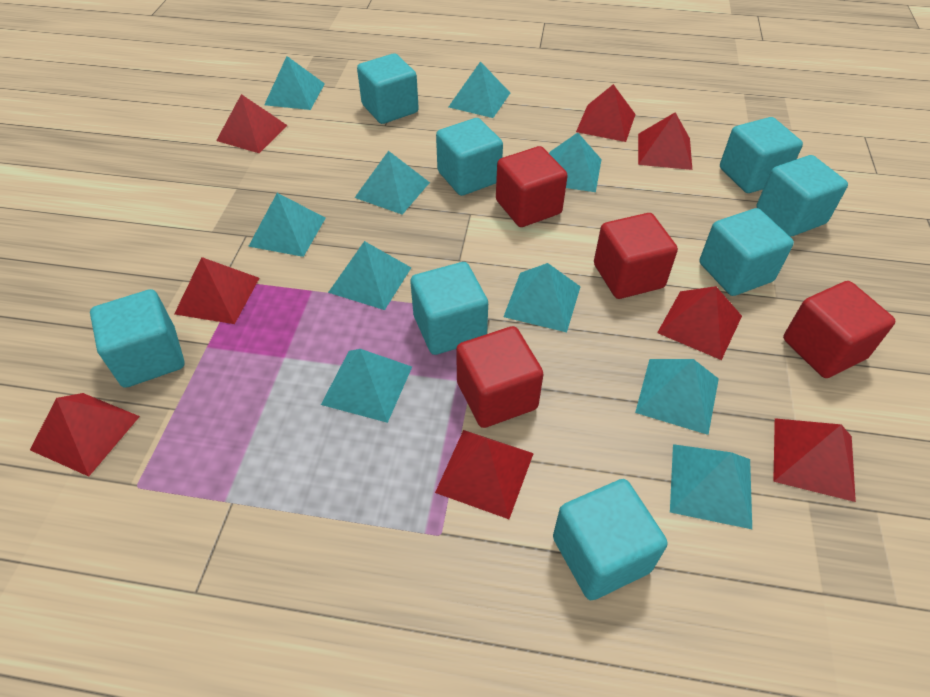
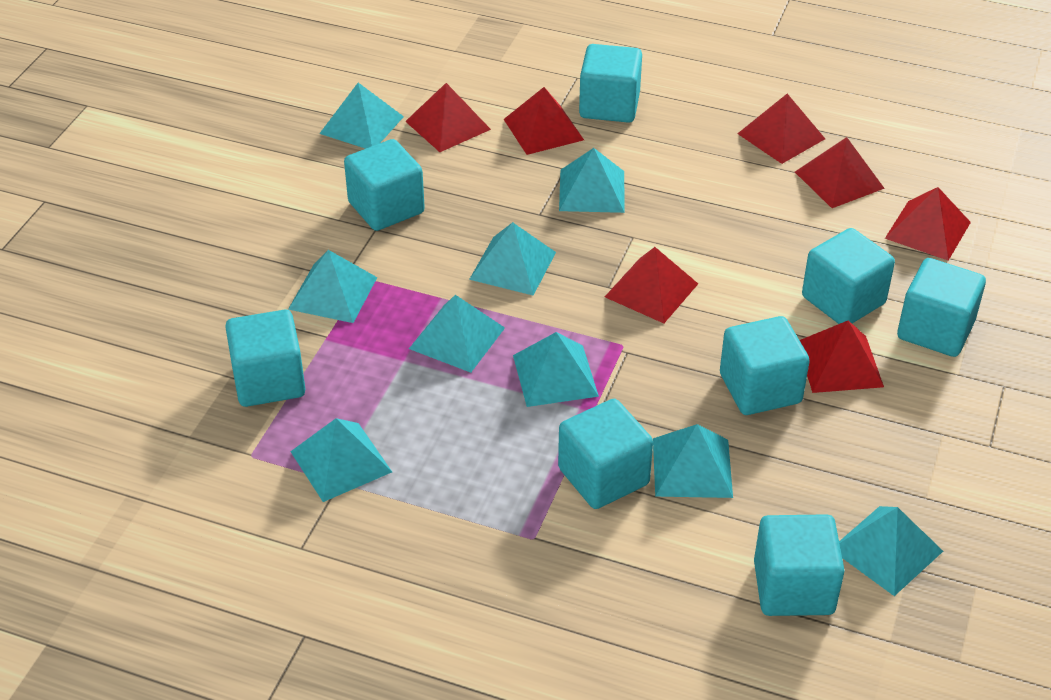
red cube: [456,326,543,428] [496,146,568,227] [594,213,678,299] [783,281,895,378] = 4 -> none = 0
red pyramid: [30,393,140,477] [174,257,259,324] [216,94,288,153] [435,430,534,519] [576,84,636,142] [638,112,692,170] [657,286,742,360] [773,418,856,502] = 8 -> [405,83,491,152] [504,87,584,155] [605,247,698,323] [737,94,825,164] [795,137,885,208] [800,321,884,393] [885,187,971,261] = 7
turquoise pyramid: [248,193,326,257] [264,56,325,110] [321,349,412,423] [328,241,411,310] [355,151,430,215] [449,61,510,118] [503,263,581,332] [549,133,602,192] [635,359,719,435] [670,444,752,529] = 10 -> [288,250,377,323] [290,418,392,502] [319,83,404,149] [409,295,505,373] [469,222,556,295] [513,332,599,407] [559,148,625,213] [653,424,733,498] [839,506,943,596] = 9

